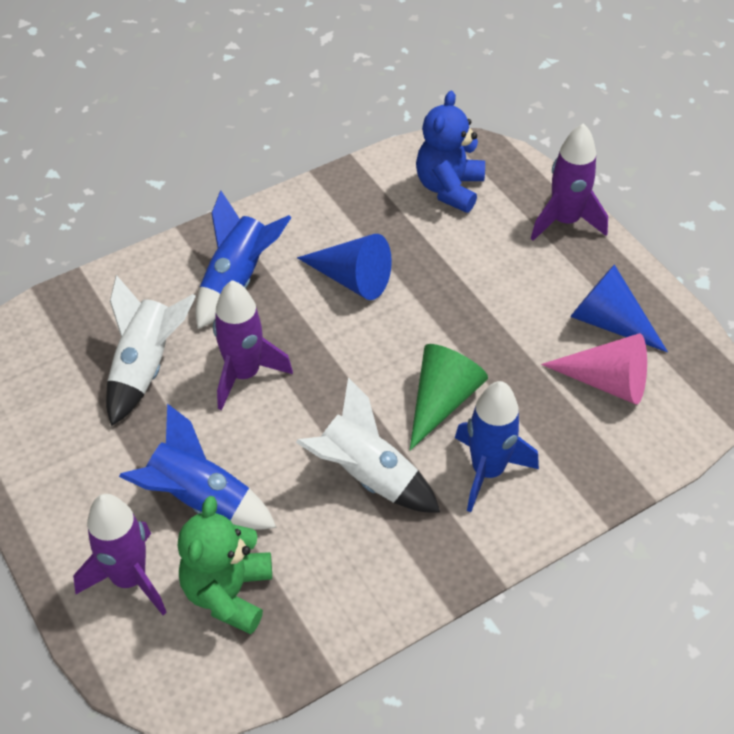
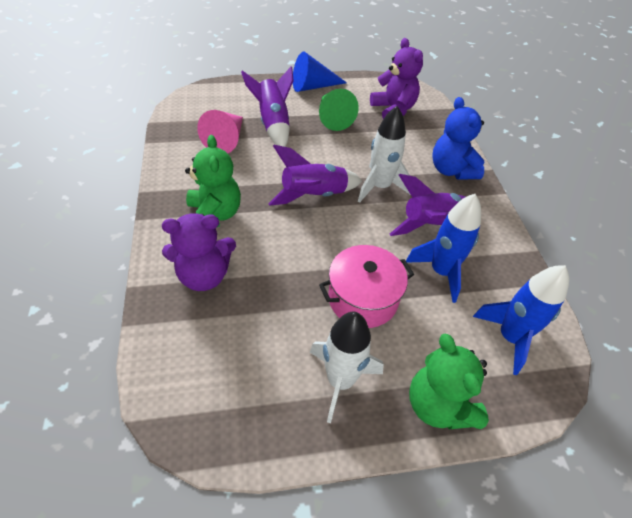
blue cone: [297,234,392,300] [570,264,668,352] = 2 -> [293,52,347,92] = 1
blue rocket: [119,404,277,530] [196,190,292,329] [455,381,539,512] = 3 -> [406,194,481,303] [473,265,569,375] = 2
green teddy bear: [178,496,272,634] = 1 -> [185,135,241,227] [409,334,489,429] = 2
pink pot: none = 0 -> [319,245,414,328] = 1
purple teddy bear: none = 0 -> [162,213,236,291] [370,38,423,119] = 2

